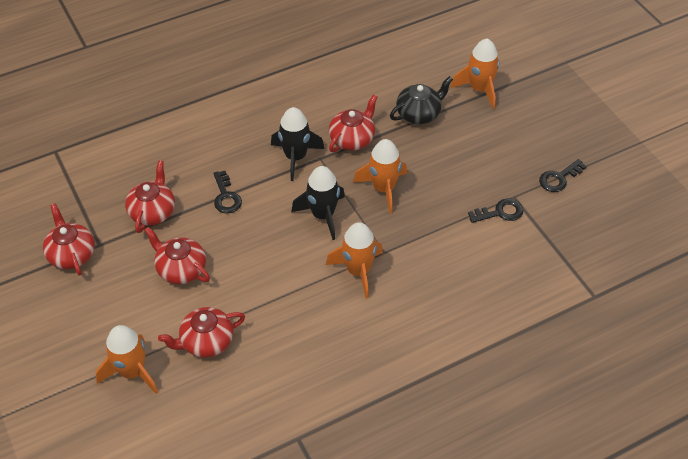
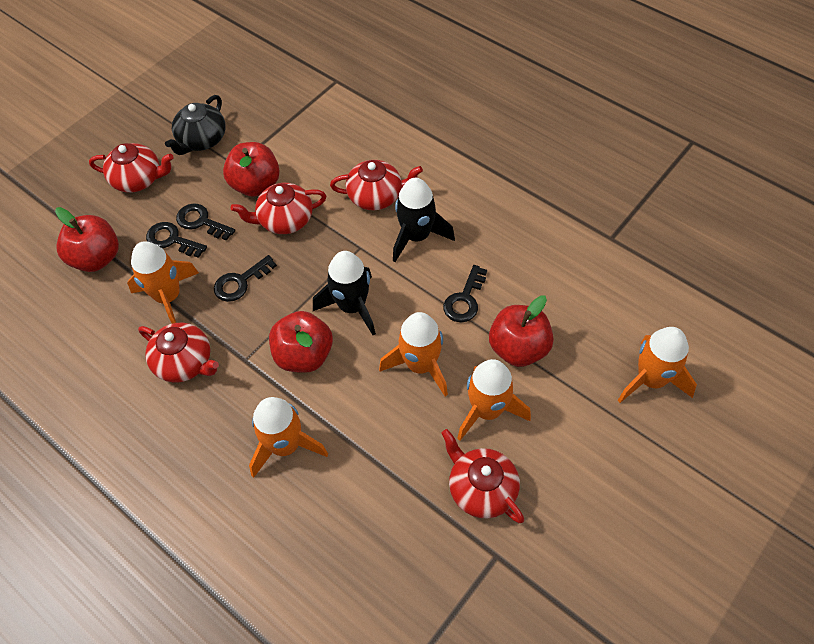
black key: [213,171,242,214] [468,198,523,223] [539,159,587,192] = 3 -> [146,222,207,258] [176,204,235,241] [214,255,277,302] [443,265,487,322] = 4
orange rocket: [95,325,158,394] [326,222,383,299] [353,139,407,213] [451,39,500,109] = 4 -> [127,241,199,324] [249,397,328,478] [379,312,448,396] [457,359,531,441] [617,327,697,403] = 5
red apple: none = 0 -> [55,207,119,272] [223,142,280,197] [269,311,333,373] [489,296,554,367] = 4

